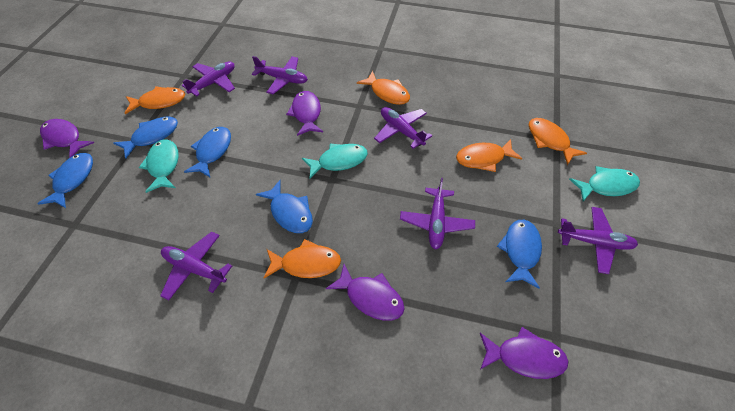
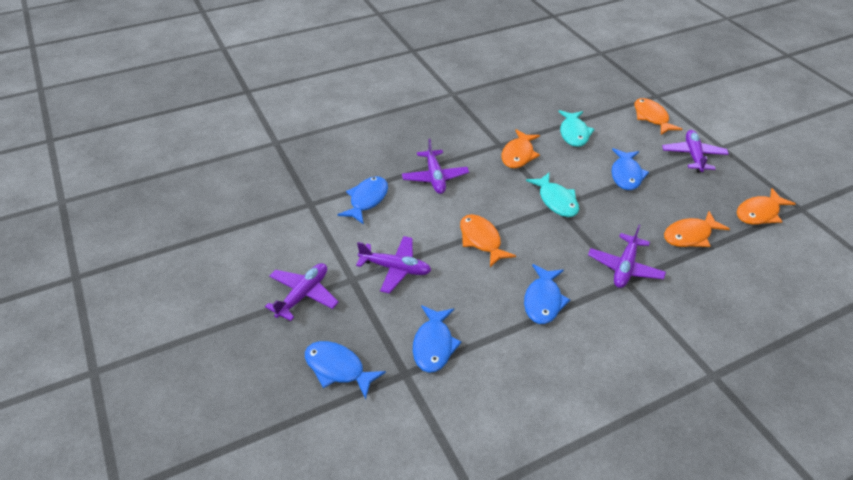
purple fish: [40,119,94,158] [286,91,323,136] [326,264,405,321] [480,327,569,379] = 4 -> none = 0
purple plane: [160,232,232,301] [182,61,235,96] [252,56,308,94] [374,107,432,149] [400,178,475,249] [558,207,638,274] = 6 -> [265,263,339,321] [356,236,431,294] [402,139,469,194] [588,225,666,288] [662,130,729,173] = 5
turquoise fish: [139,139,179,193] [302,143,368,179] [569,166,640,201] = 3 -> [526,173,579,217] [558,110,595,147] = 2

